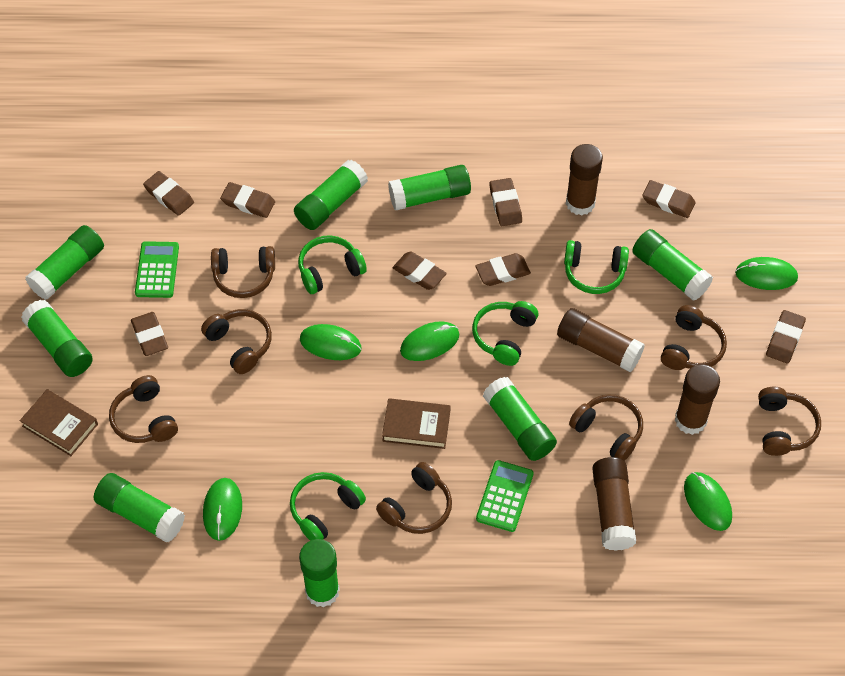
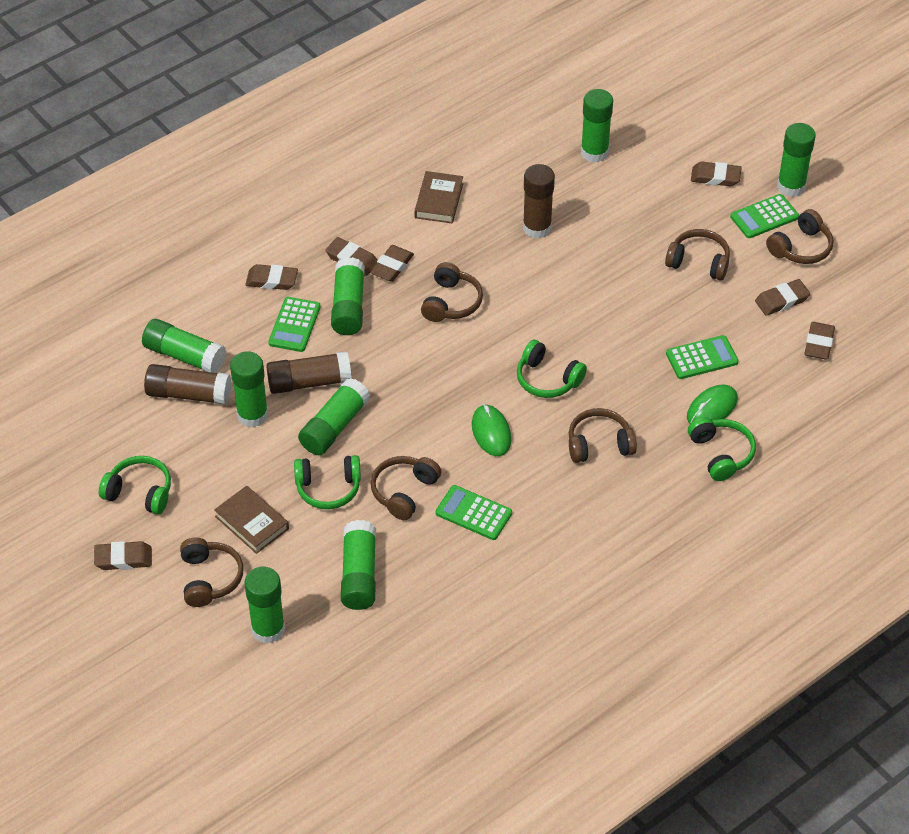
brown eraser: [131,312,168,356] [143,171,194,216] [220,182,275,218] [393,252,447,290] [475,253,531,286] [489,178,522,226] [642,180,696,218] [766,310,806,363] = 8 -> [94,541,152,570] [245,264,298,290] [325,237,378,276] [370,245,414,282] [691,161,742,186] [755,279,810,316] [804,322,835,360] = 7
brown glue stick: [557,308,645,372] [566,144,603,215] [592,457,636,551] [675,365,720,435] = 4 -> [144,364,231,405] [266,351,352,394] [523,164,555,238] = 3
brown headphones: [109,375,178,443] [201,309,272,374] [211,246,275,298] [376,462,452,534] [569,394,643,461] [661,305,727,370] [758,387,821,456] = 7 -> [180,537,244,607] [371,456,442,520] [421,262,483,322] [569,408,637,463] [665,229,730,280] [766,209,833,264] = 6
green calculator: [135,241,179,298] [476,460,534,532] = 2 -> [268,297,321,352] [435,485,512,540] [666,335,739,379] [730,194,799,238] = 4
green mouse: [203,478,242,541] [300,324,362,360] [400,321,459,361] [684,472,732,531] [735,257,798,290] = 5 -> [472,404,511,456] [687,384,738,424] = 2

